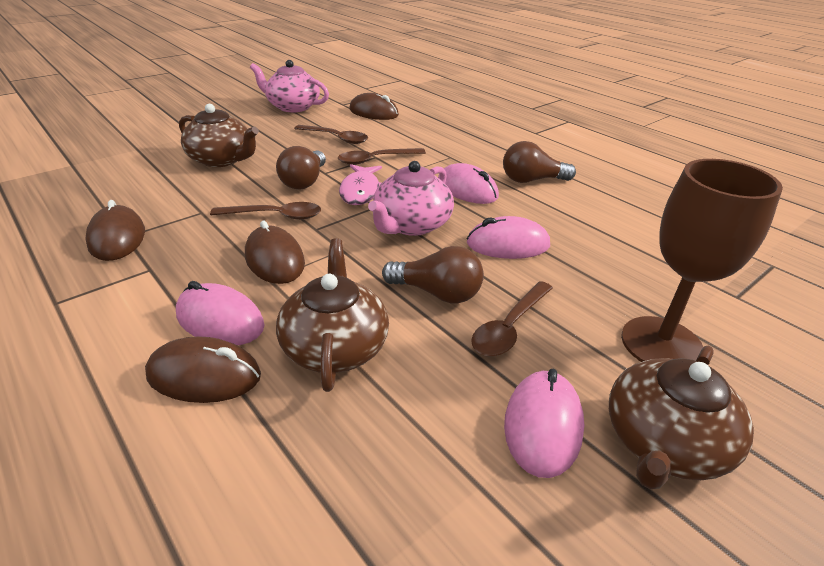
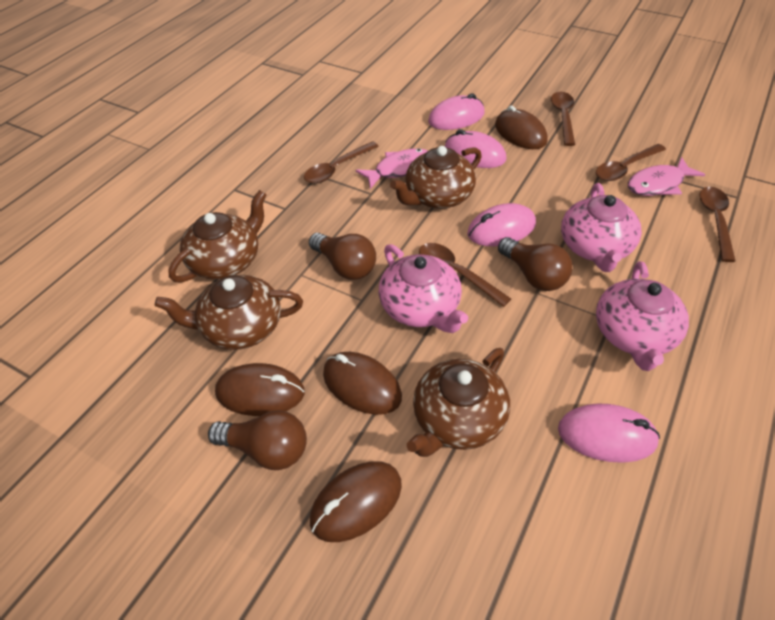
brown goblet: [621,159,783,362] = 1 -> none = 0
brown spoon: [210,202,321,220] [294,125,368,144] [338,148,426,165] [471,281,553,356] = 4 -> [304,141,379,184] [419,243,511,307] [551,92,575,146] [596,144,666,181] [699,187,736,262] = 5
brown teapot: [179,104,259,167] [276,238,389,392] [609,346,754,489] = 3 -> [155,275,303,350] [168,190,267,282] [390,146,482,209] [407,348,510,457] = 4
pink fish: [339,164,382,205] = 1 -> [356,148,427,189] [628,157,705,196] = 2
pink teapot: [250,60,329,112] [368,161,454,236] = 2 -> [379,244,468,333] [561,183,642,272] [596,261,689,371] = 3

